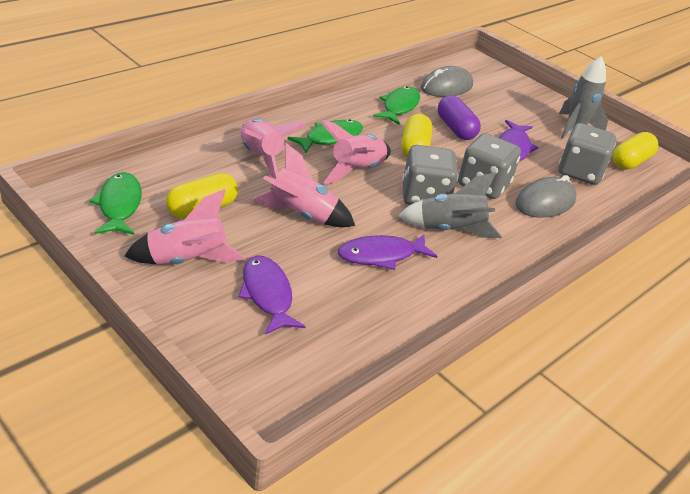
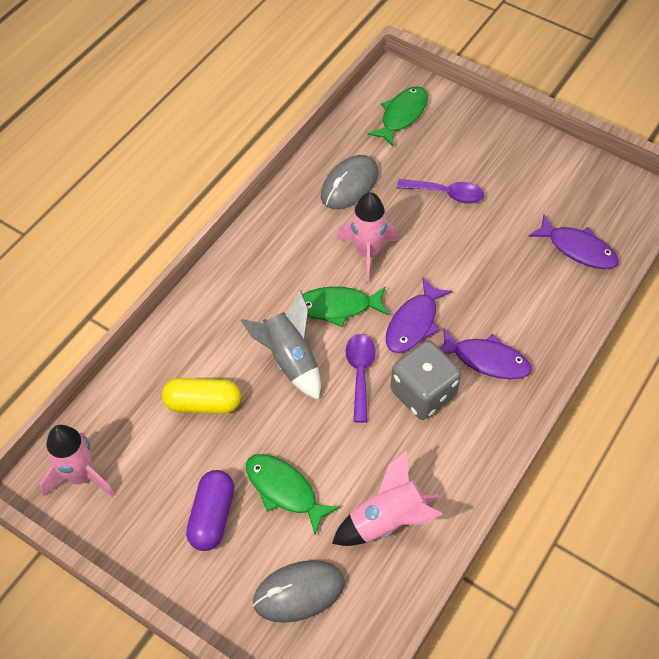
grey dice: [402,145,458,205] [458,133,521,199] [558,123,616,185] = 3 -> [390,341,461,420] = 1
grey rocket: [398,172,502,238] [559,56,608,139] = 2 -> [240,290,321,400] = 1
pink rocket: [124,189,246,264] [241,118,306,179] [252,143,355,227] [320,120,391,184] = 4 -> [40,425,115,497] [332,450,443,546] [336,192,399,283] = 3
purple spoon: none = 0 -> [345,334,375,423] [397,179,484,204] = 2
yellow capsule: [166,173,238,219] [401,114,433,157] [613,132,658,170] = 3 -> [162,378,241,414] = 1

